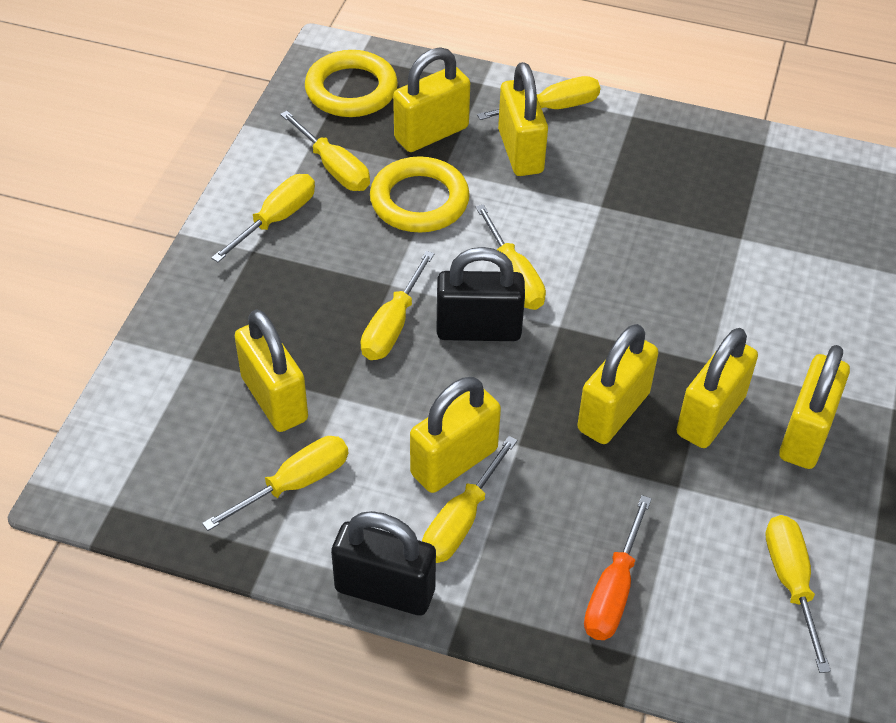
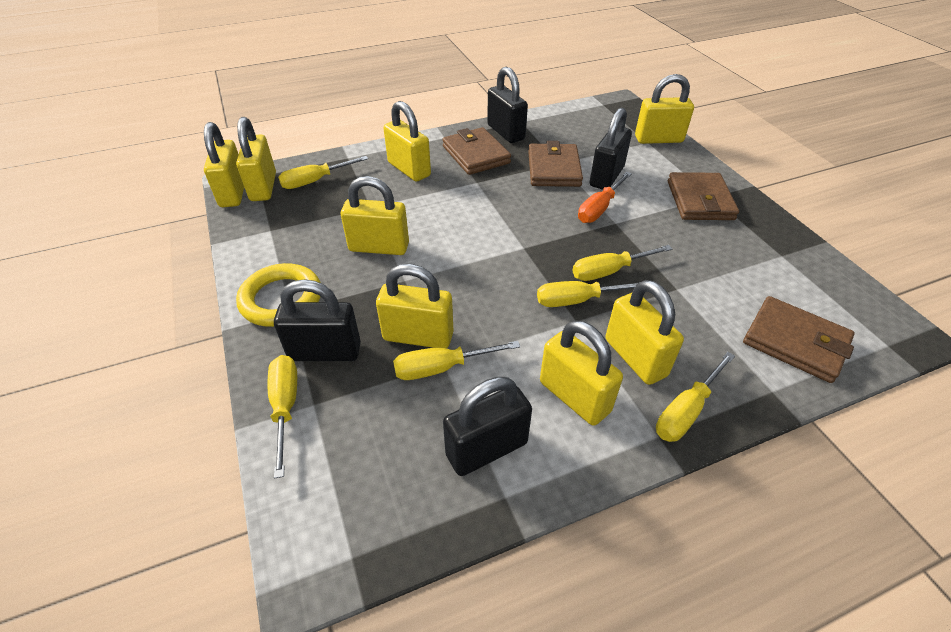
black padlock: [331,511,436,616] [436,247,525,341] = 2 -> [274,279,361,361] [443,377,532,476] [487,67,528,143] [590,107,632,190] = 4
brown wallet: none = 0 -> [442,127,511,175] [528,141,583,187] [668,172,739,220] [743,296,855,383] = 4
yellow padlock: [235,309,308,432] [393,47,470,152] [410,377,501,493] [498,62,548,176] [577,324,659,444] [676,328,758,448] [779,345,850,469] = 7 -> [204,122,244,207] [236,117,276,201] [341,176,409,255] [376,264,454,348] [383,101,431,182] [540,320,623,426] [605,280,684,385] [635,74,694,144] = 8
yellow ring: [305,50,398,117] [370,156,470,233] = 2 -> [236,263,321,327] = 1
yellow screwdriver: [202,436,348,531] [211,174,315,262] [280,111,370,191] [361,251,435,360] [422,436,517,563] [476,204,546,310] [477,76,600,120] [766,515,831,673] = 8 -> [268,355,297,479] [278,156,368,189] [393,341,520,380] [537,281,640,307] [572,245,672,281] [656,352,735,442] = 6

